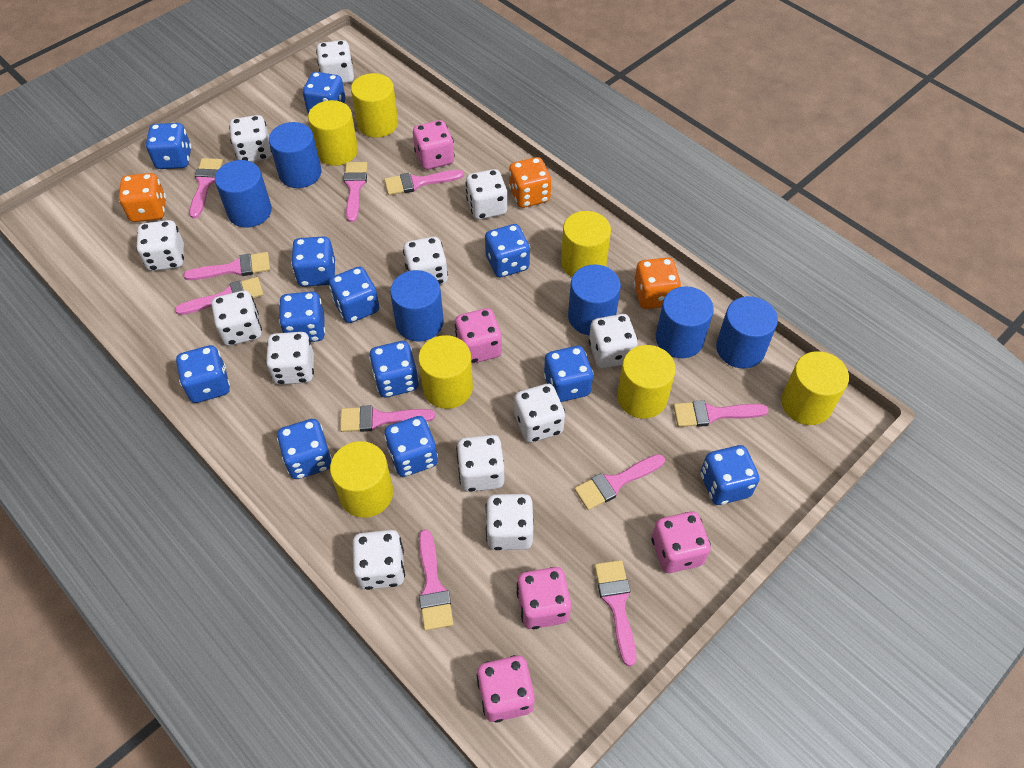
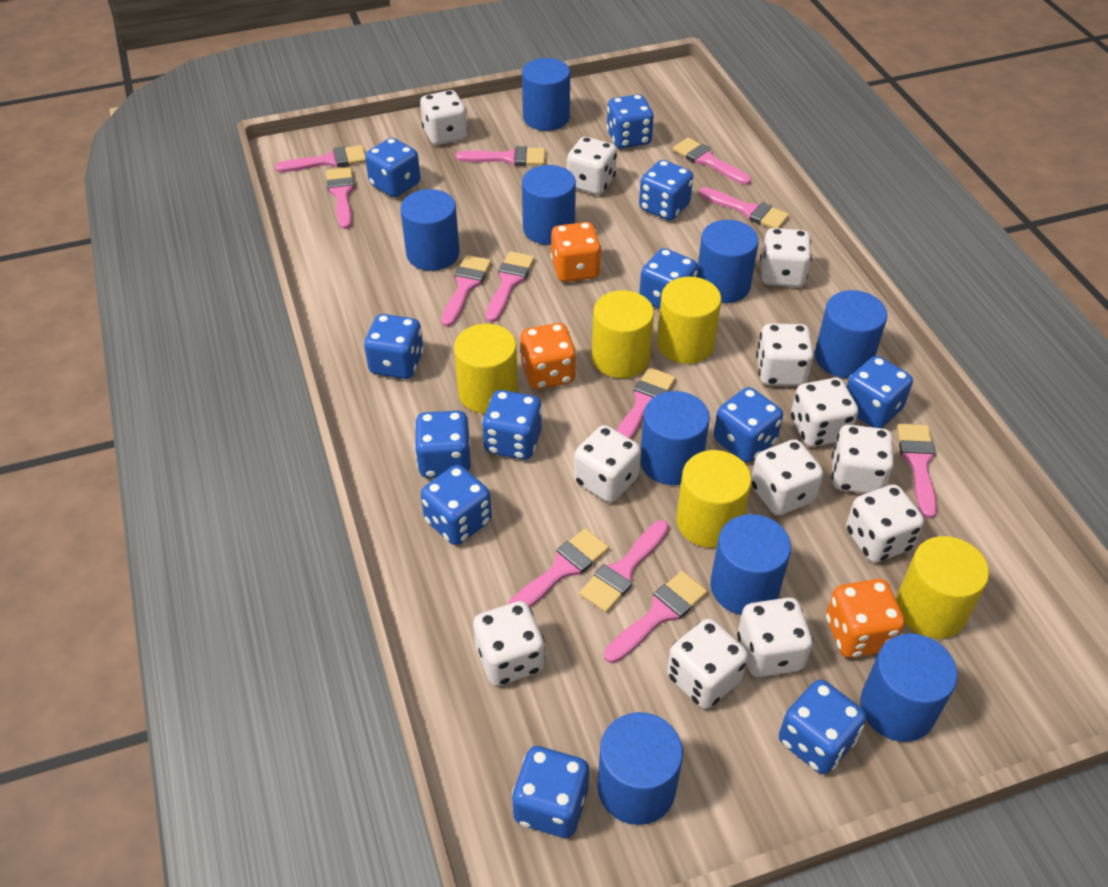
blue cylinder: [215,160,272,227] [269,122,322,188] [390,270,444,342] [568,264,621,335] [656,287,714,358] [716,296,778,368] = 6 -> [400,189,460,271] [522,58,570,131] [522,165,576,245] [597,712,683,825] [640,391,710,485] [697,220,759,303] [710,514,791,615] [815,290,887,378] [860,633,958,742] = 9
pink brush: [175,277,264,315] [184,252,270,280] [189,158,223,219] [340,405,435,432] [343,162,368,222] [384,170,464,195] [419,529,454,631] [574,454,665,510] [594,560,637,666] [673,400,769,427] = 10 -> [275,145,366,172] [326,167,355,229] [441,255,491,327] [456,146,545,166] [485,251,535,322] [507,528,609,608] [579,520,669,613] [604,571,707,663] [616,367,676,439] [673,138,751,185] [699,187,789,228] [897,424,937,518] = 12
pink dice: [413,120,455,170] [455,308,502,364] [477,655,535,723] [517,567,571,629] [652,512,711,573] = 5 -> none = 0
yellow cylinder: [308,100,358,166] [330,441,393,518] [351,73,398,138] [418,335,473,409] [561,211,611,277] [617,345,676,419] [781,351,849,425] = 7 -> [454,324,518,414] [592,290,654,378] [657,277,721,364] [676,450,752,548] [896,536,989,639] = 5

